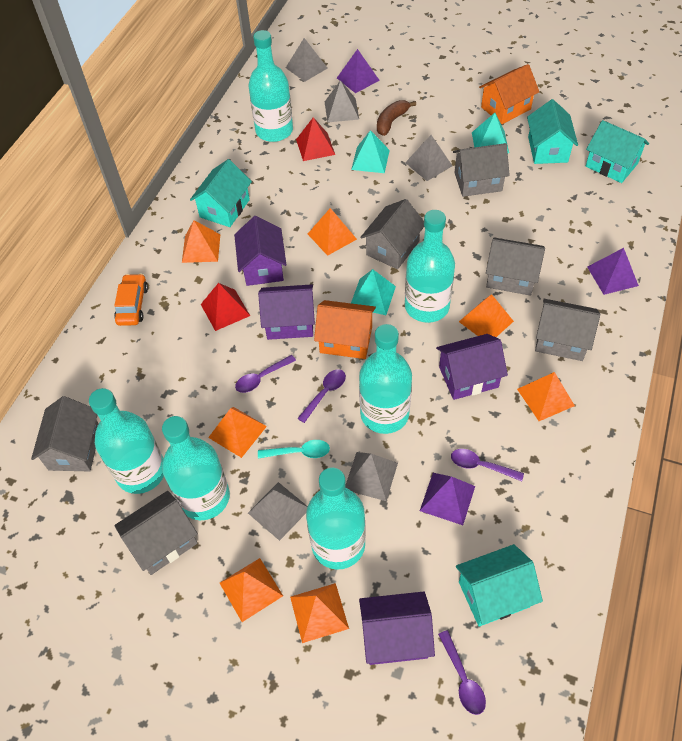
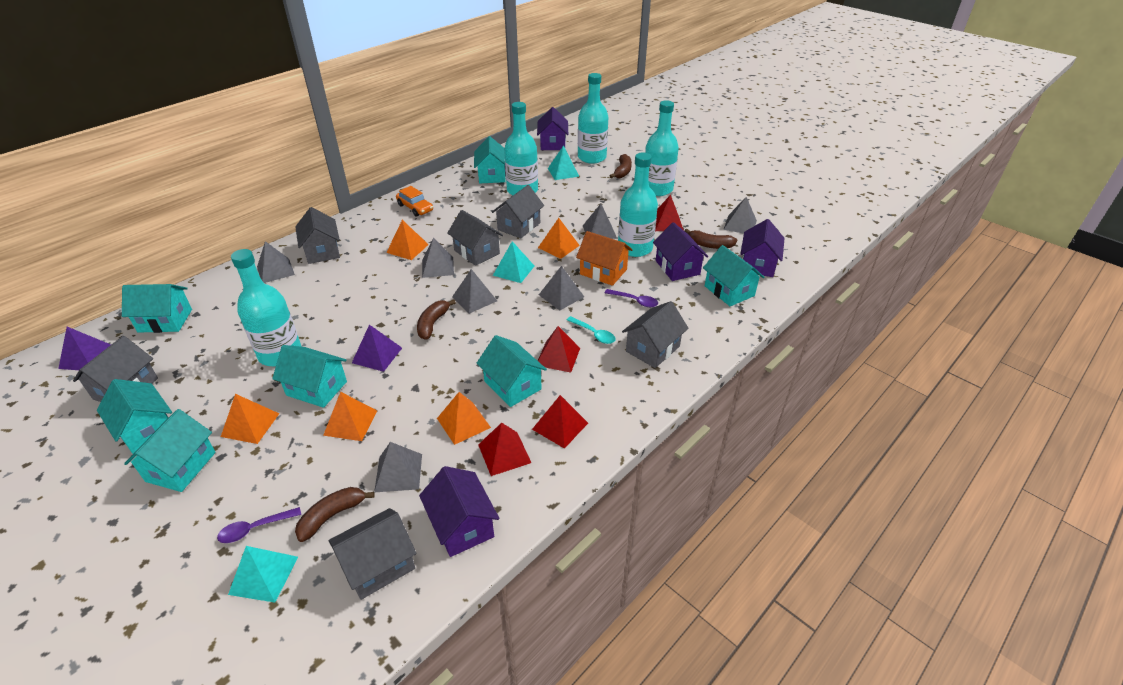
brown banana: [377,100,416,136] = 1 -> [295,487,375,542] [417,299,456,340] [610,154,632,178] [684,229,737,249] = 4
grey pyramid: [248,482,307,541] [286,38,328,82] [325,80,359,123] [345,452,398,501] [405,135,452,181] = 5 -> [257,241,295,283] [374,442,422,492] [422,238,454,278] [452,269,497,314] [539,266,584,310] [583,204,617,239] [723,197,757,234] = 7
orange house: [314,300,376,359] [479,64,539,124] = 2 -> [576,231,632,286] = 1
orange pyramid: [182,220,221,263] [208,407,267,458] [220,558,283,622] [290,583,349,643] [308,208,357,256] [459,294,514,337] [517,372,575,421] = 7 -> [221,394,279,444] [323,392,377,441] [386,220,429,260] [437,392,491,445] [538,218,580,259] = 5
purple pyramid: [337,49,380,93] [420,473,475,525] [587,248,639,295] = 3 -> [58,327,111,370] [352,325,402,372] = 2
purple spoon: [235,355,296,393] [297,369,346,423] [438,630,486,715] [451,449,524,481] = 4 -> [217,507,301,543] [605,289,658,307] = 2
red pyramid: [201,283,250,331] [296,117,335,161] = 2 -> [478,423,531,476] [532,395,588,449] [538,326,580,373] [655,195,684,231] = 4
turquoise bottle: [89,388,164,494] [162,416,230,520] [248,30,293,142] [306,467,366,570] [359,324,412,434] [405,210,455,323] = 6 -> [231,249,301,366] [504,102,538,195] [578,73,609,164] [618,153,658,257] [645,100,679,196] = 5
turquoise house: [190,159,252,227] [456,544,543,627] [527,99,578,164] [586,120,649,183] = 4 -> [97,379,172,454] [122,284,192,333] [124,409,216,492] [272,345,347,408] [474,137,506,183] [477,335,547,407] [703,245,764,306] = 7

